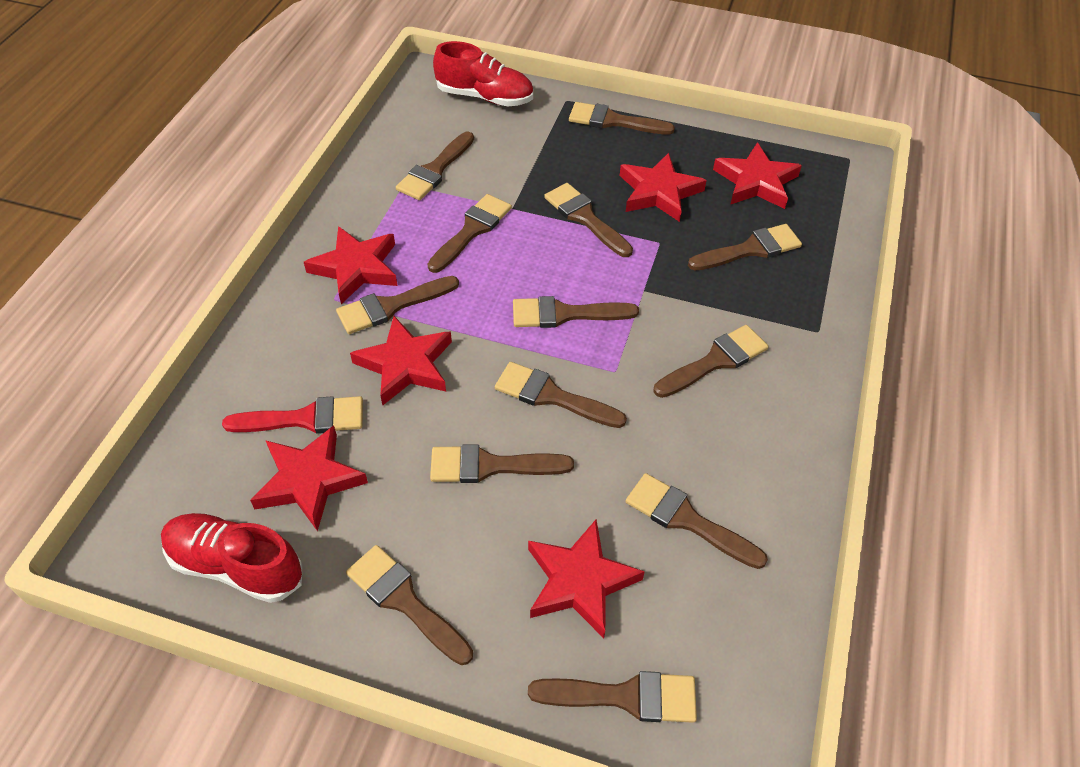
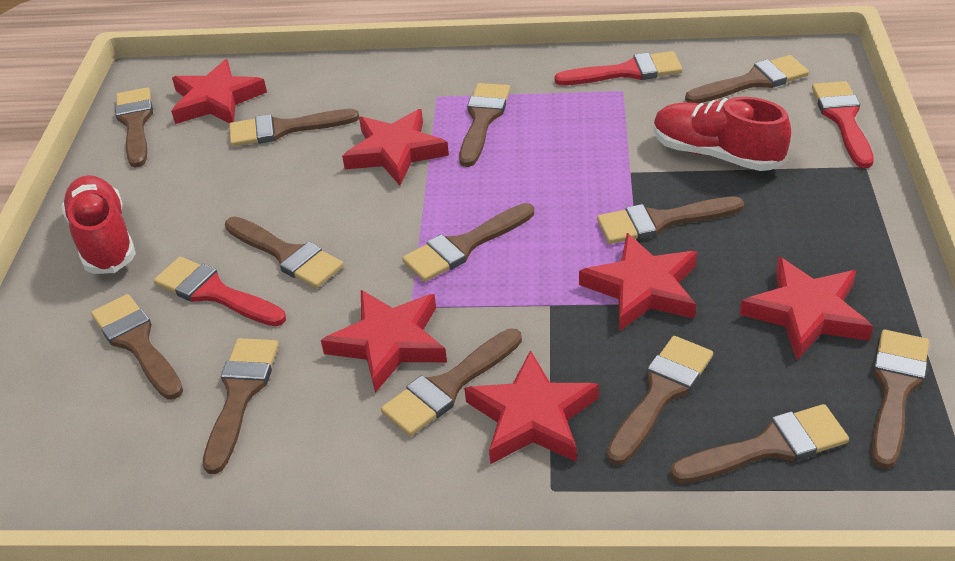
red brush: [222,396,363,434] = 1 -> [154,257,286,326] [554,51,682,85] [812,81,874,168] = 3

